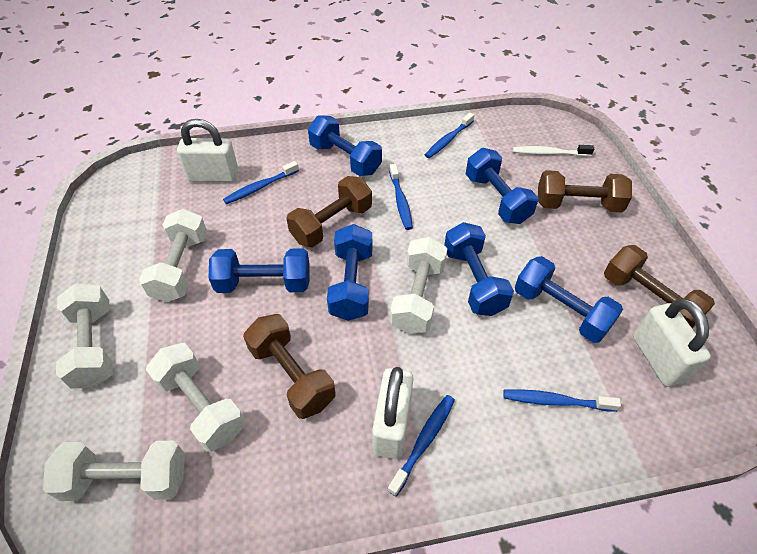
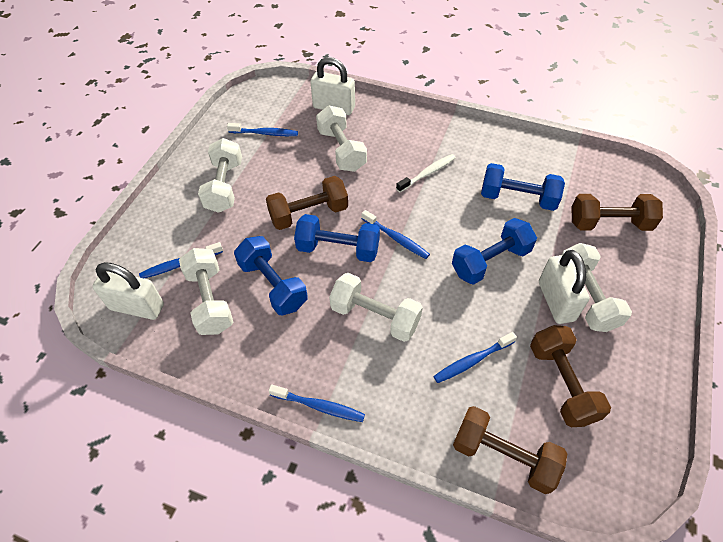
blue dumbbell: [209,249,310,293] [308,115,382,176] [327,224,372,321] [444,222,514,316] [466,148,538,224] [515,256,623,343] = 6 -> [234,236,308,315] [294,214,380,262] [452,218,537,285] [481,163,565,211] = 4

